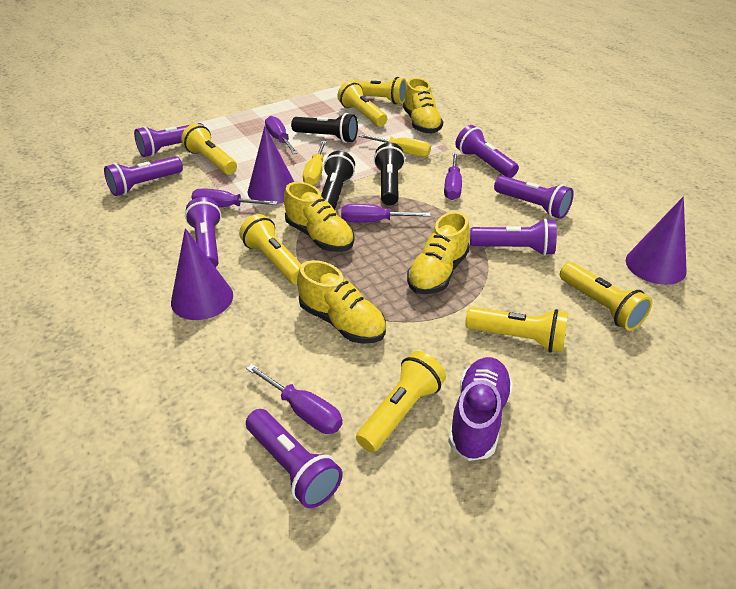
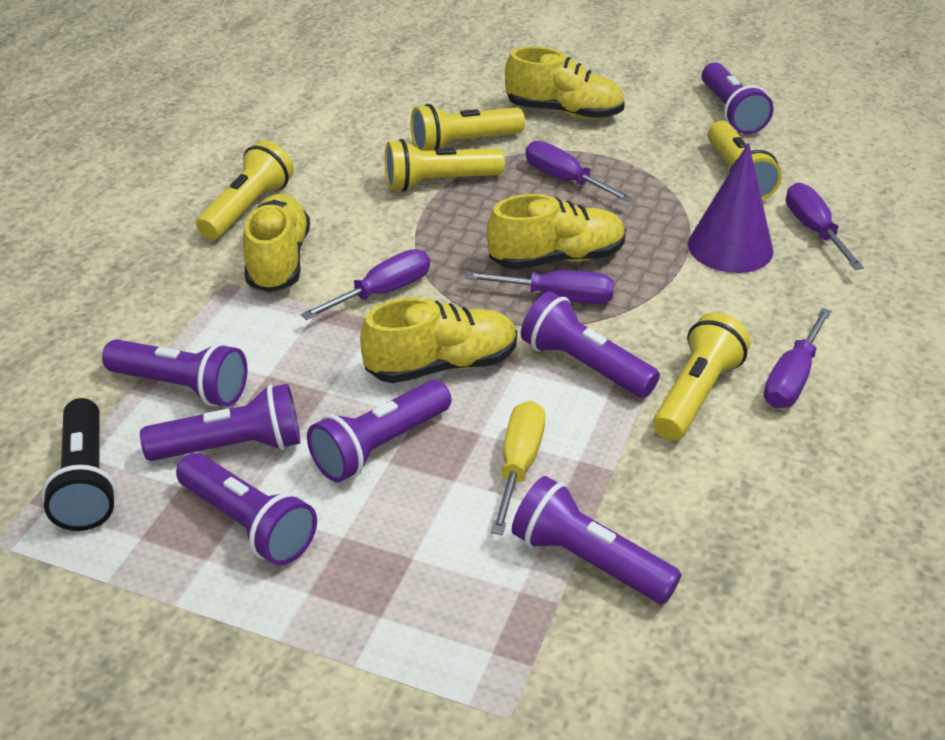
black flashlight: [291,113,358,143] [321,151,355,210] [374,143,405,206] = 3 -> [42,398,117,531] = 1
purple cone: [171,228,233,320] [248,126,294,205] [626,197,687,285] = 3 -> [688,143,774,273] = 1
purple shoe: [448,357,513,461] = 1 -> none = 0
yellow flashlight: [181,124,237,175] [239,214,302,284] [337,81,387,127] [354,77,407,105] [356,351,446,452] [465,307,568,353] [560,262,652,331] = 7 -> [196,140,294,240] [385,139,505,192] [411,104,525,151] [653,312,751,440] [708,121,782,200] = 5
yellow screwdriver: [303,141,327,185] [358,134,431,157] = 2 -> [491,401,545,535] = 1

